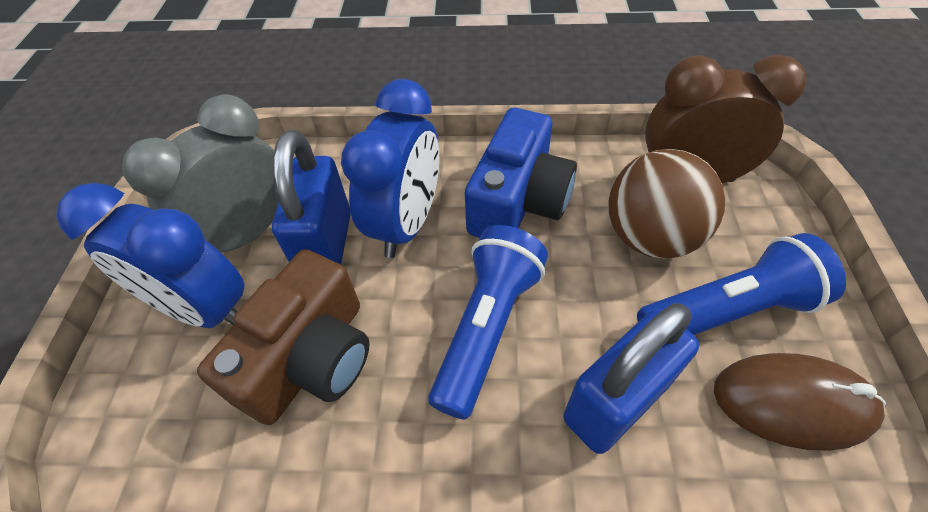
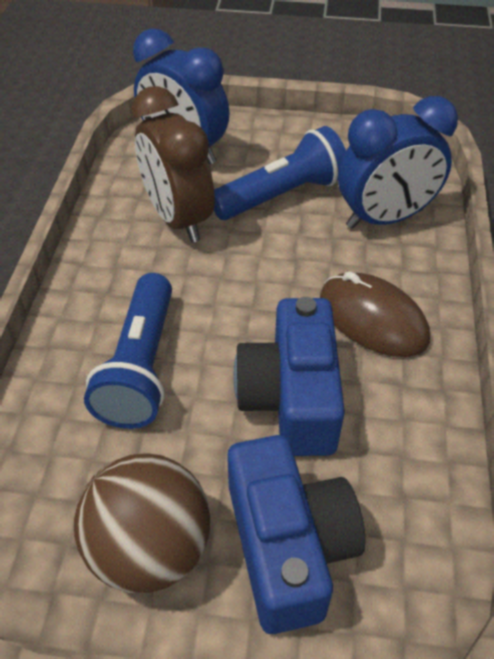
blue camera: [465,108,577,238] = 1 -> [227,435,365,634] [233,297,345,456] = 2
blue padlock: [272,130,351,265] [563,303,699,454] = 2 -> none = 0
brown camera: [197,249,370,425] = 1 -> none = 0
grey clock: [122,94,279,253] = 1 -> none = 0

